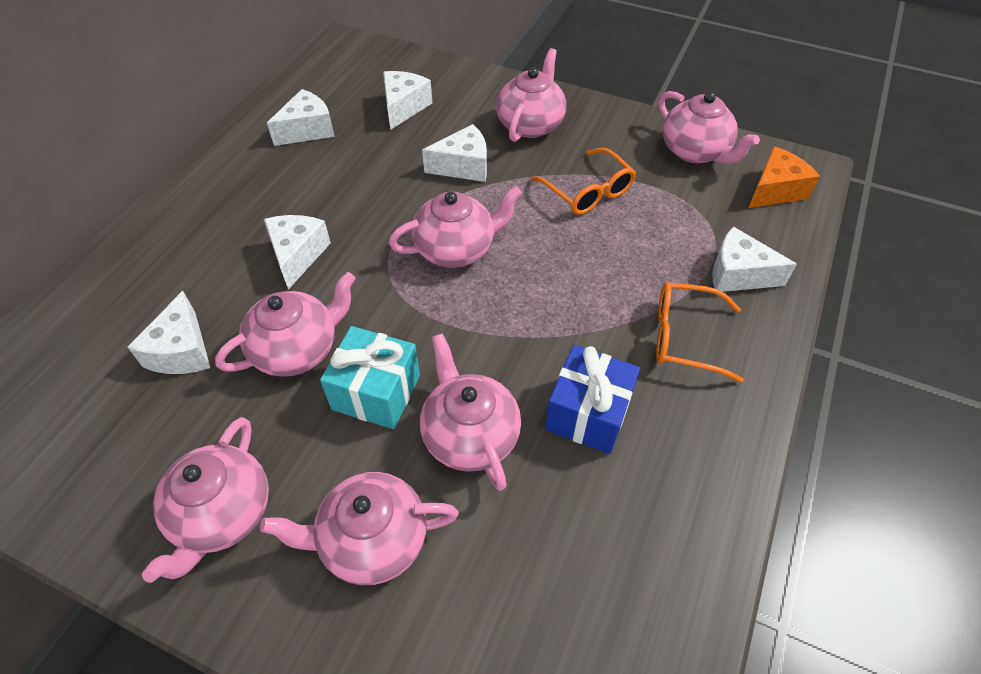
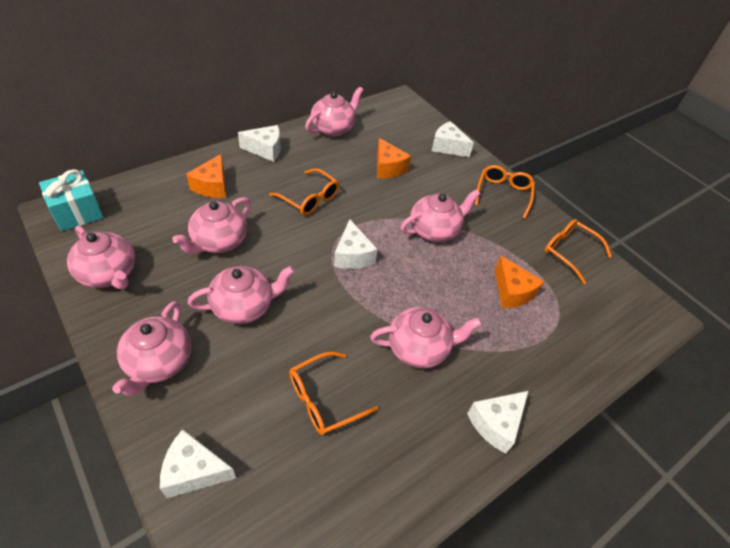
blue gift: [545,345,640,454] = 1 -> none = 0
orange cheese: [749,146,820,208] = 1 -> [186,154,226,198] [377,138,411,178] [494,256,544,308] = 3
orange glasses: [530,148,636,215] [656,282,744,383] = 2 -> [269,168,340,215] [289,352,379,435] [475,165,535,219] [544,219,612,284] = 4
white cheese: [128,291,210,374] [264,215,331,290] [267,89,335,146] [383,71,432,130] [422,124,487,182] [712,227,797,292] = 6 -> [160,429,236,498] [238,125,281,162] [334,219,378,269] [432,121,474,157] [467,391,529,454] = 5

